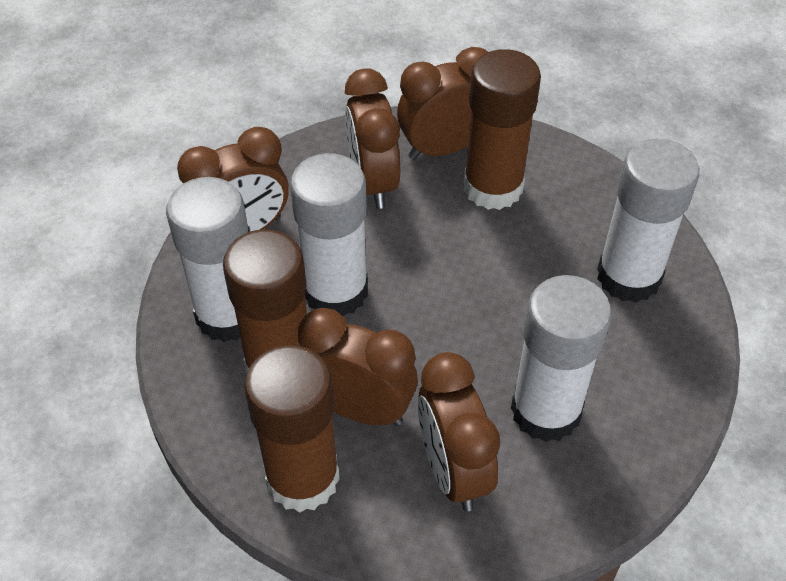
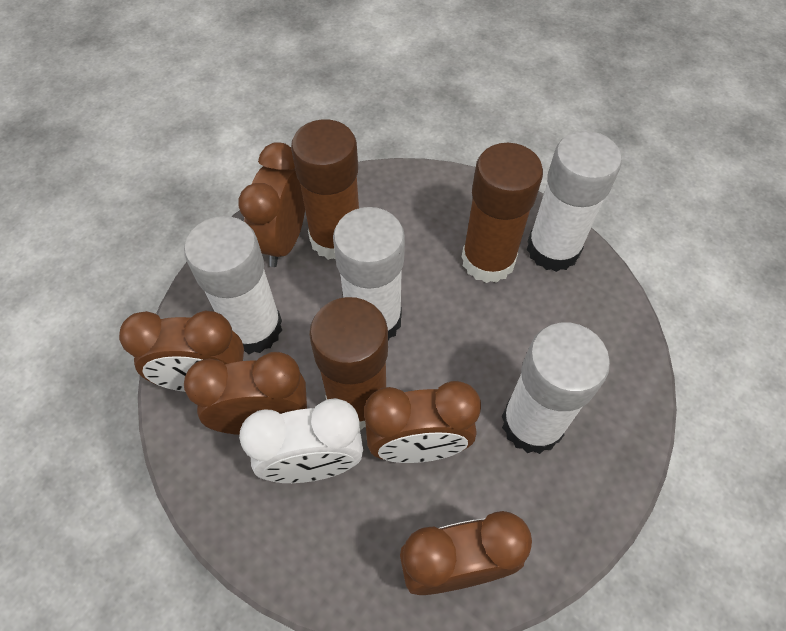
white clock: none = 0 -> [239,398,363,483] = 1

